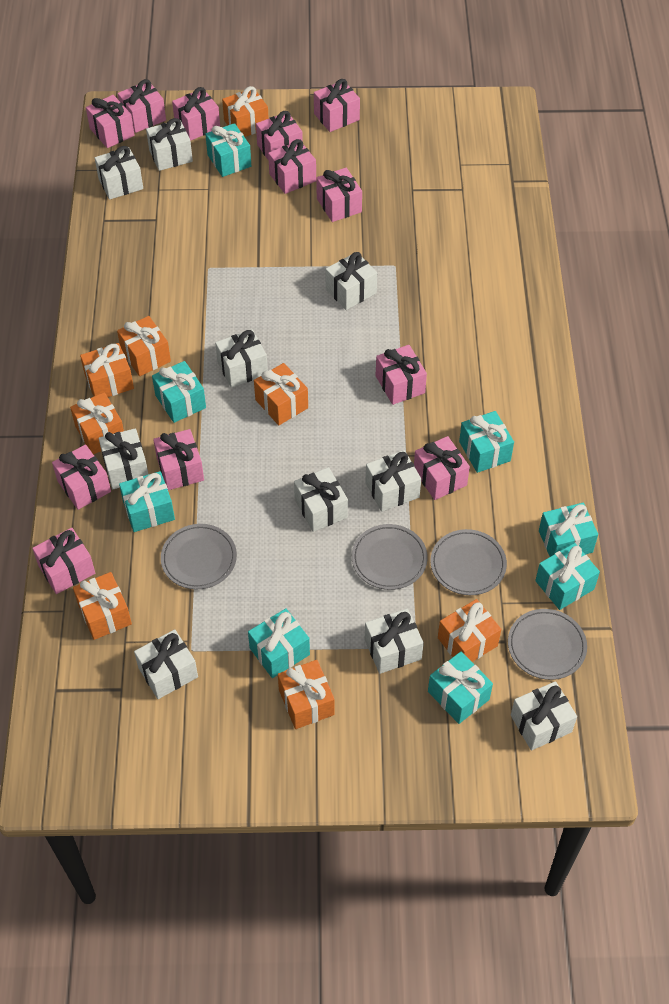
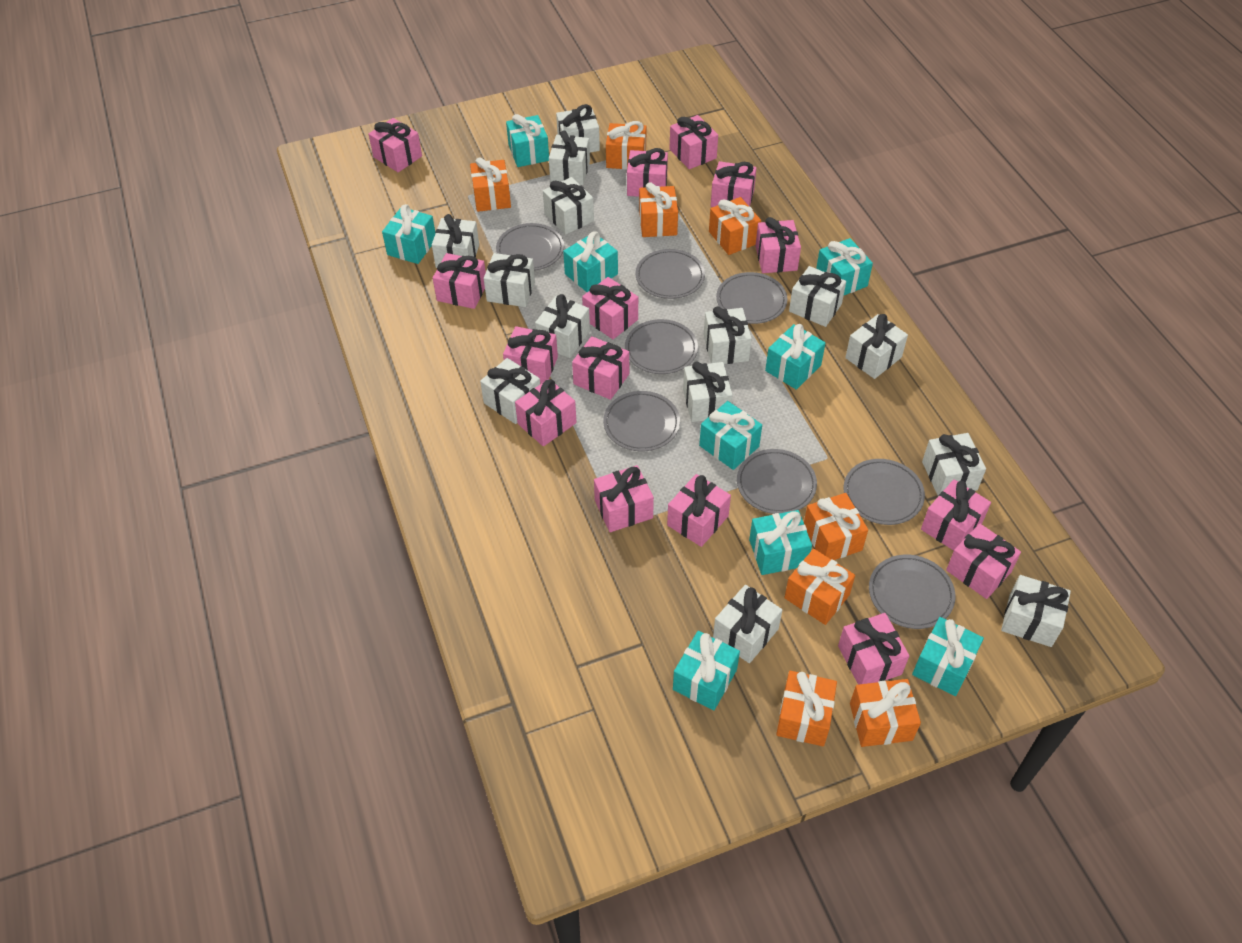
grey plate: [161,524,237,589] [352,524,428,590] [430,529,507,595] [508,609,587,680] = 4 -> [496,223,564,271] [603,391,680,451] [625,319,698,374] [635,249,705,299] [716,272,787,324] [737,449,817,514] [843,459,925,525] [869,555,955,629] = 8
pink gift: [32,528,95,594] [52,445,111,510] [86,95,135,148] [118,79,166,133] [153,429,204,490] [172,87,220,141] [256,111,303,161] [268,139,316,194] [314,79,360,132] [316,168,362,222] [376,345,427,405] [414,436,470,500] = 12 -> [368,118,422,172] [433,253,486,309] [503,326,558,384] [515,379,577,446] [572,336,629,400] [582,277,638,339] [594,465,654,532] [627,148,668,197] [667,474,731,547] [670,115,718,169] [711,161,757,207] [755,217,801,273] [838,613,909,685] [921,479,991,551] [946,523,1021,599] = 15
turquoise gift: [119,471,175,532] [152,361,206,423] [205,123,251,177] [248,608,310,678] [428,651,493,724] [459,411,514,473] [535,543,600,610] [539,503,598,557] = 8 -> [382,204,435,264] [506,114,549,167] [563,231,618,292] [673,631,740,710] [699,401,762,470] [749,510,812,575] [765,324,825,390] [816,238,873,295] [912,617,984,696] = 9
white gift: [95,146,143,200] [99,428,149,489] [134,629,198,699] [146,118,193,171] [215,329,268,388] [294,467,348,532] [326,252,377,310] [365,450,421,512] [365,609,424,674] [511,681,577,750] = 10 -> [432,214,479,268] [480,358,540,424] [484,253,535,307] [535,294,590,358] [543,177,594,235] [549,130,590,185] [556,104,600,152] [683,362,733,422] [704,306,752,364] [713,585,782,663] [789,266,846,327] [845,314,908,379] [922,433,986,496] [1001,575,1071,647] = 14

